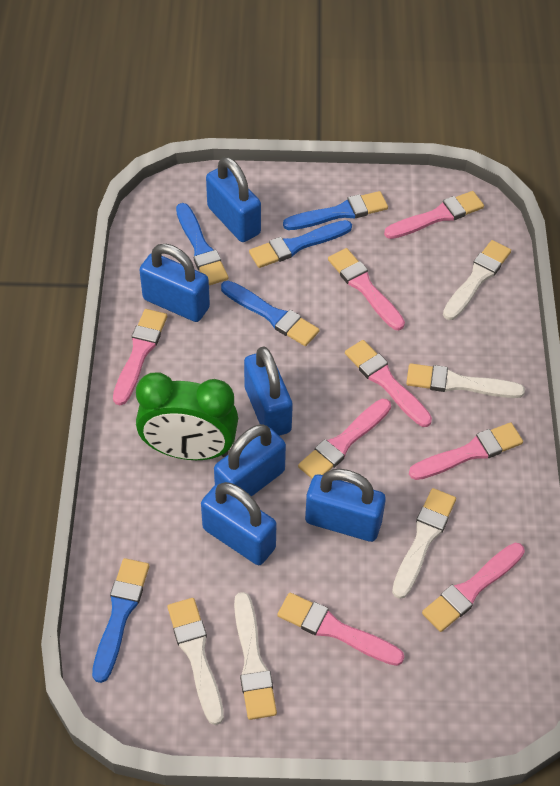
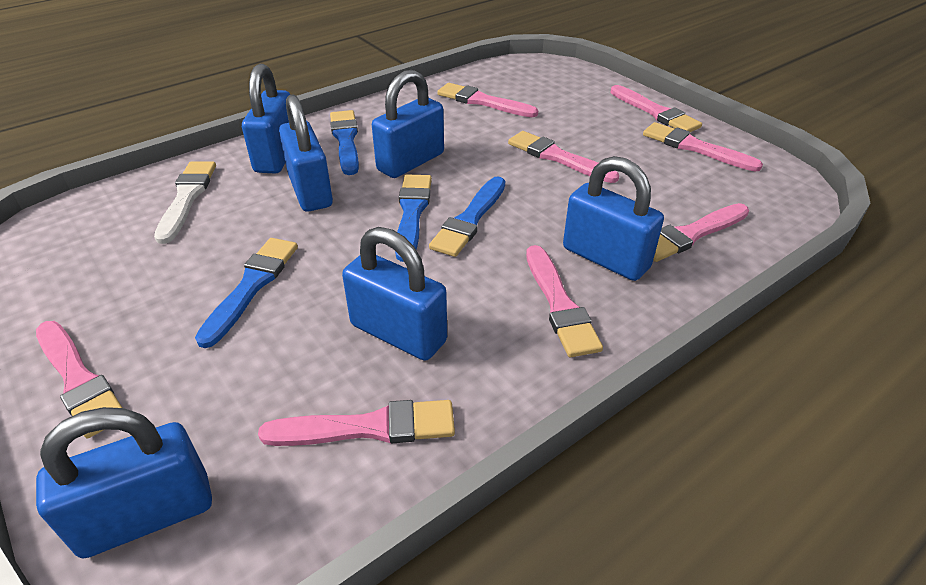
blue brush: [92,558,149,683] [176,203,228,285] [221,281,319,346] [249,220,352,268] [283,191,388,230] = 5 -> [195,238,298,348] [330,110,359,175] [395,174,432,262] [429,177,505,257] = 4
green clock: [136,373,238,460] = 1 -> none = 0
white brush: [168,598,224,725] [234,592,277,720] [392,488,456,599] [406,363,525,398] [443,240,511,320] = 5 -> [154,162,216,244] = 1

